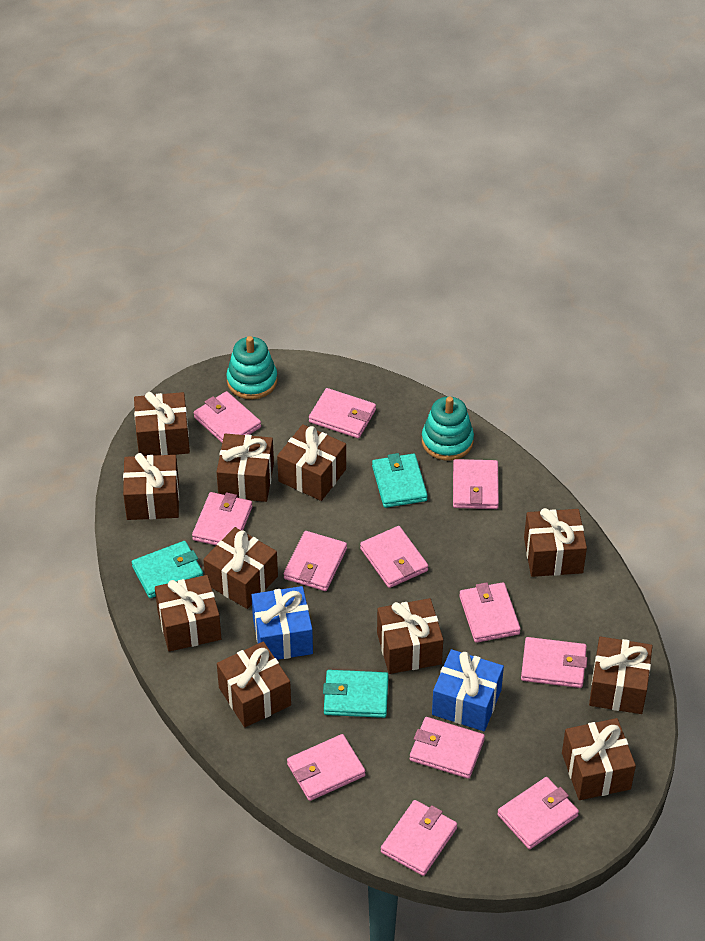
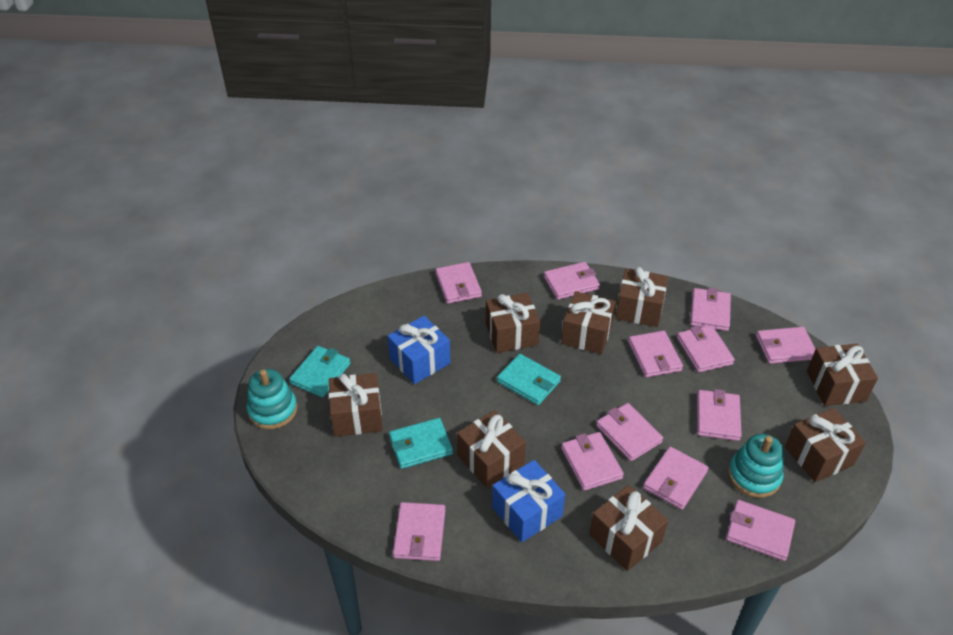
brown gift: [123,453,179,520] [134,392,190,456] [155,575,221,652] [203,527,278,609] [217,434,274,502] [217,641,291,727] [277,424,346,501] [377,598,443,674] [524,508,587,577] [562,718,636,800] [589,636,652,714] = 11 -> [329,373,383,437] [457,410,526,488] [486,293,540,353] [561,291,616,354] [589,485,668,571] [615,267,668,327] [785,408,866,482] [807,344,878,406] = 8

